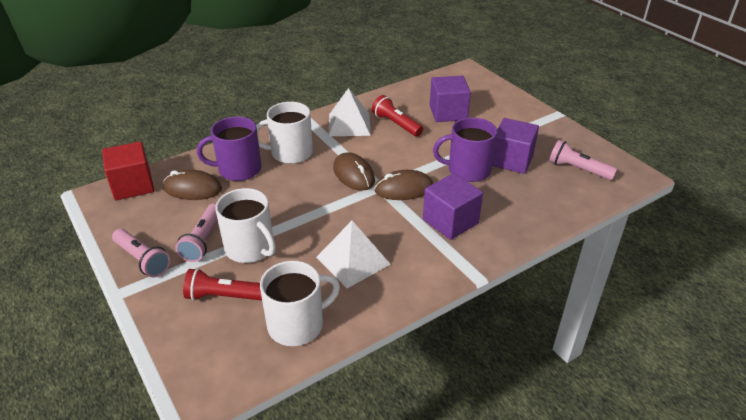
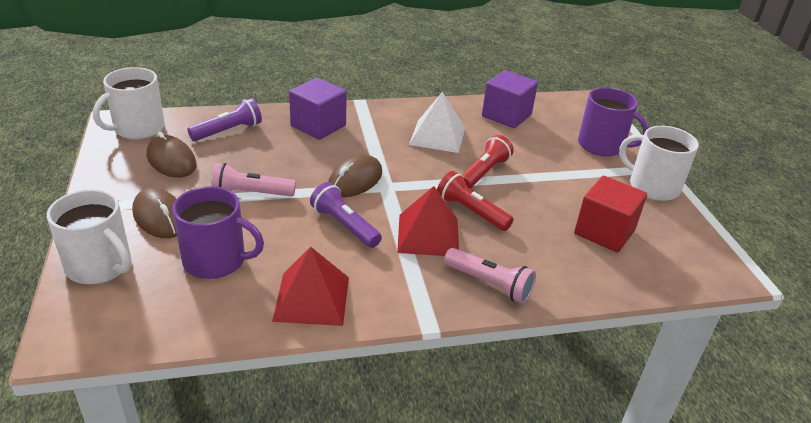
pink flashlight: [112,229,171,278] [175,204,218,262] [549,140,617,180] = 3 -> [211,163,296,197] [444,248,536,304] = 2
purple cube: [423,173,483,240] [430,76,471,122] [492,118,539,174] = 3 -> [289,78,347,140] [482,70,538,128] = 2
purple flashlight: none = 0 -> [188,98,262,141] [310,182,382,248] = 2
red pyramid: none = 0 -> [272,247,349,326] [397,186,459,256] = 2
white pyramid: [316,221,391,288] [329,88,371,136] = 2 -> [409,92,465,153] = 1

